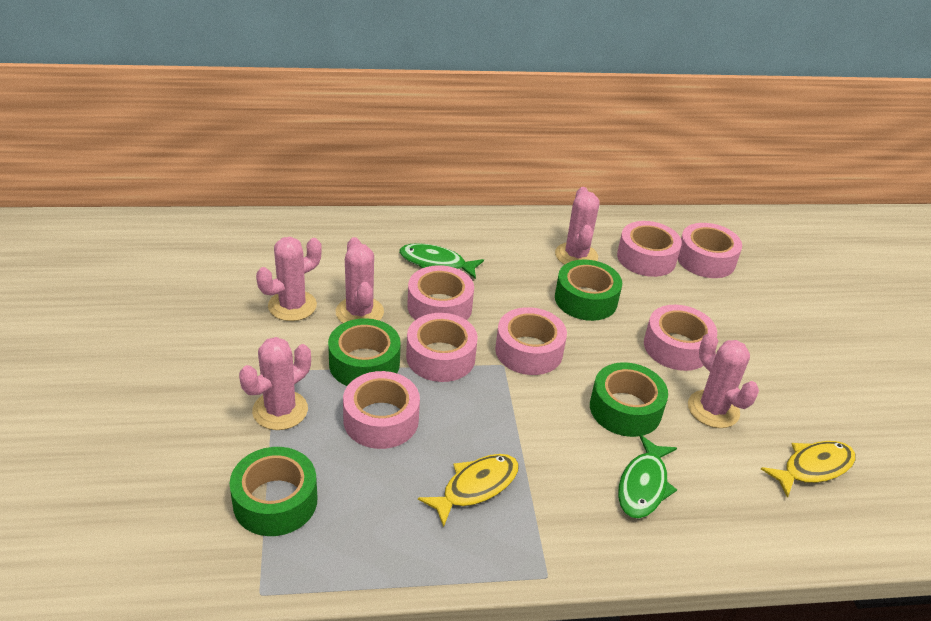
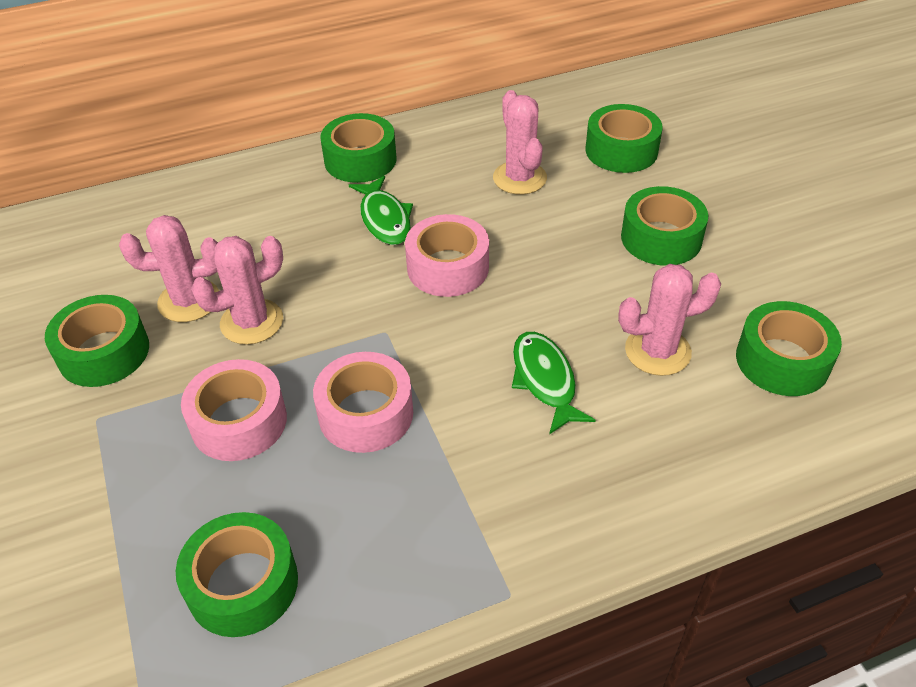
green tape: [230,447,318,536] [328,318,401,386] [555,259,622,321] [590,362,668,437] = 4 -> [45,295,149,387] [176,512,298,637] [320,113,397,183] [586,104,663,173] [621,186,708,266] [736,301,842,396] = 6
pink cactus: [239,337,311,430] [256,237,322,321] [336,237,384,323] [555,187,600,265] [688,332,759,428] = 5 -> [119,215,219,322] [191,236,283,345] [493,90,547,195] [618,264,721,376] = 4
pink tape: [343,371,420,449] [406,313,478,382] [407,265,474,320] [495,307,567,375] [617,221,682,277] [644,305,717,371] [678,223,742,278] = 7 -> [181,359,287,461] [313,352,413,453] [405,214,489,297] = 3
yellow fish: [418,454,519,527] [761,441,856,498] = 2 -> none = 0

